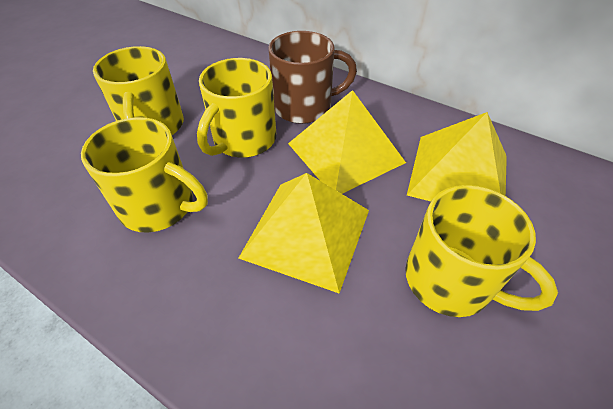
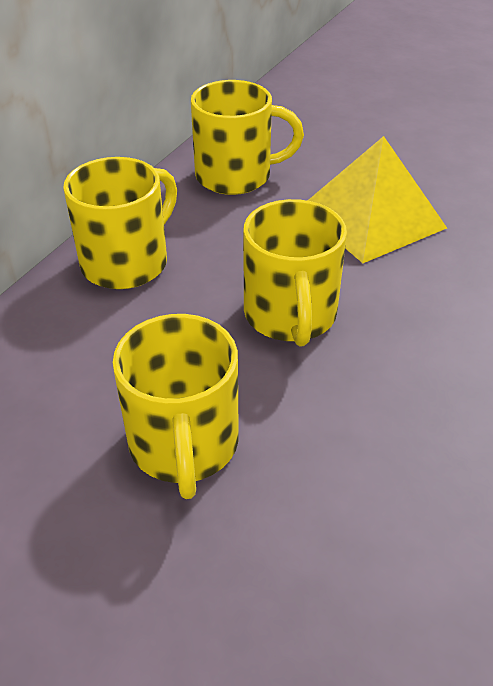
brown mug: [268,31,357,124] = 1 -> none = 0
yellow pyramid: [239,173,369,293] [288,90,406,194] [407,112,507,201] = 3 -> [307,136,447,263] = 1

